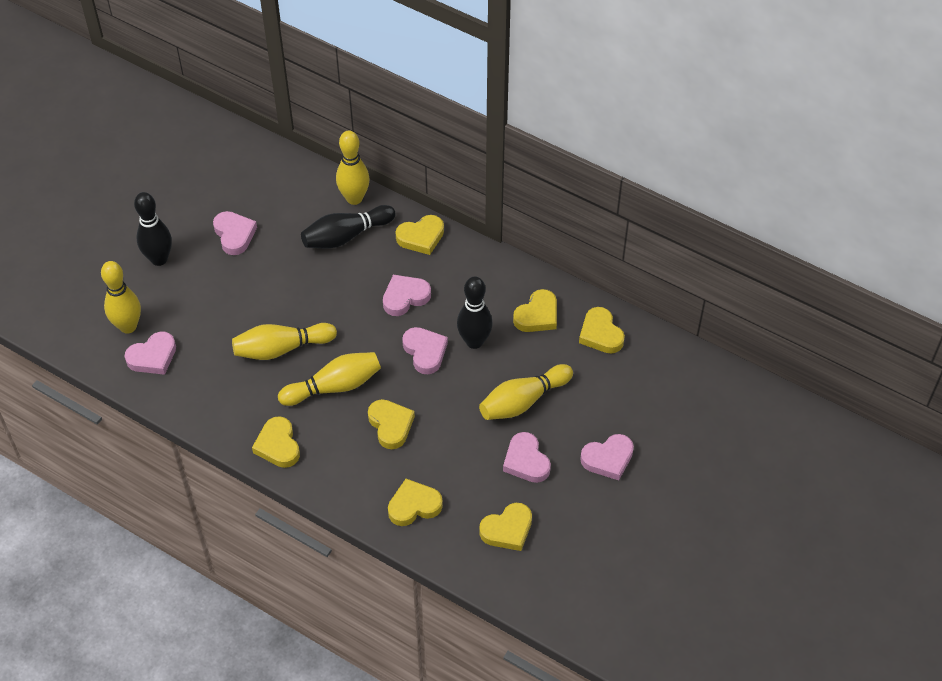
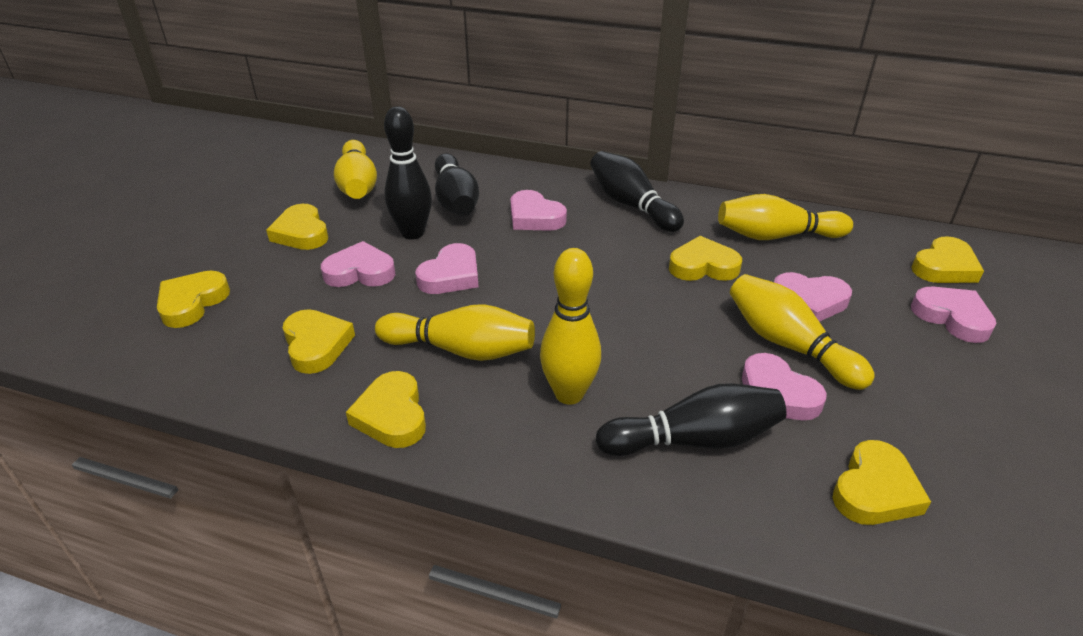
black bowling pin: [134,192,172,266] [301,205,396,248] [457,276,493,349] = 3 -> [384,107,432,239] [435,153,479,216] [591,151,684,232] [596,383,787,456] = 4

